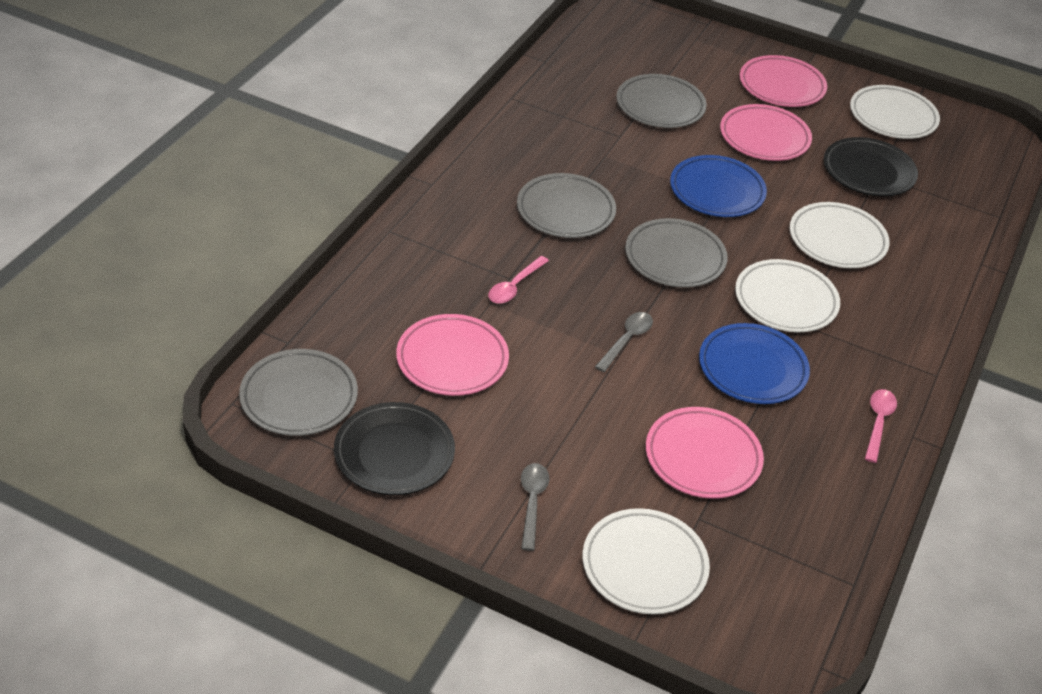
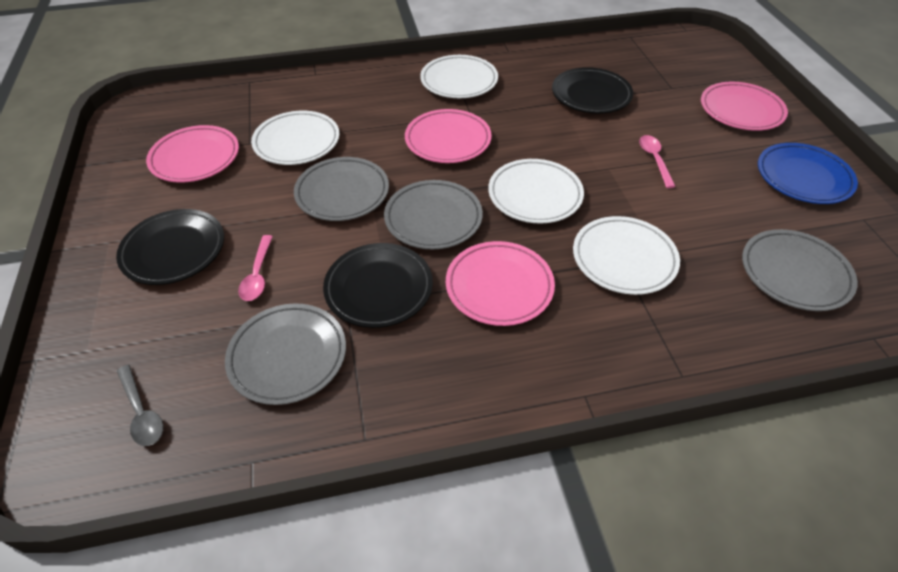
black plate: [334,402,455,495] [824,137,918,197] = 2 -> [116,209,224,285] [323,243,433,328] [552,67,633,114] = 3
blue plate: [670,155,767,217] [699,323,810,404] = 2 -> [758,143,858,204] = 1
grey spoon: [521,463,549,551] [595,312,653,372] = 2 -> [117,365,163,446] = 1

